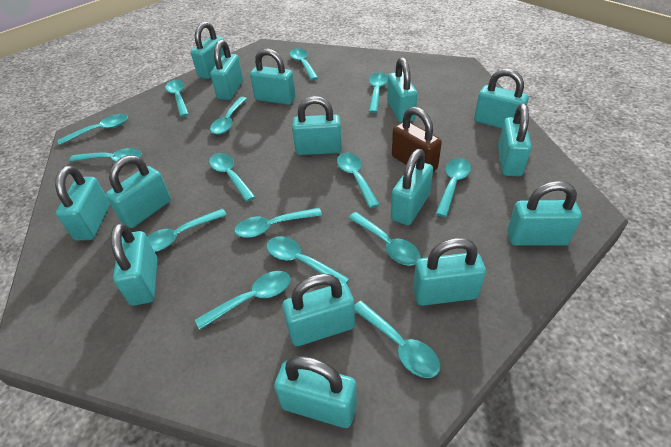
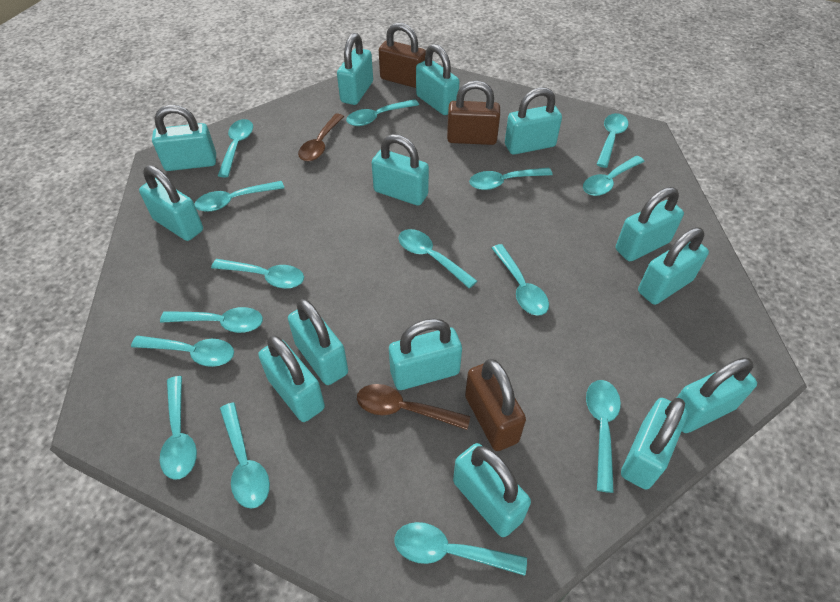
brown padlock: [392,107,442,172] = 1 -> [379,23,426,88] [447,81,500,145] [465,359,526,451] = 3
brown spoon: none = 0 -> [298,114,344,161] [357,384,470,430] = 2
turquoise padlock: [55,165,110,240] [106,155,171,228] [111,223,158,306] [191,22,224,79] [210,39,243,100] [250,48,296,105] [274,356,357,428] [282,273,355,346] [292,96,342,155] [387,57,418,123] [391,149,433,225] [413,238,486,306] [474,69,529,129] [498,104,532,177] [507,181,582,246] = 15 -> [139,165,203,241] [152,105,216,171] [258,335,325,422] [288,299,348,385] [337,33,373,105] [372,134,429,206] [389,318,462,390] [416,44,459,115] [453,443,531,537] [505,87,562,155] [616,187,684,261] [621,398,688,490] [638,227,709,305] [677,358,757,433] = 14

